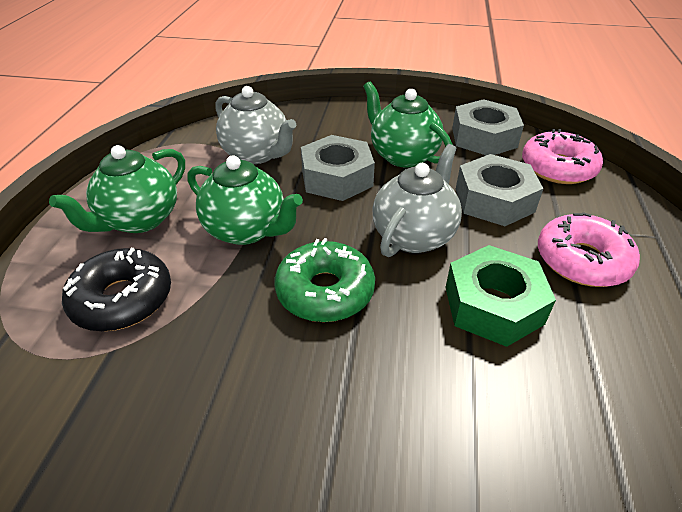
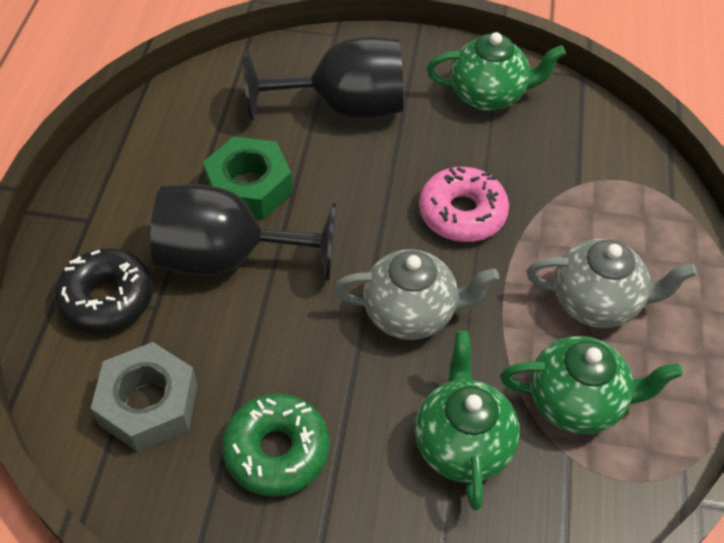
black goblet: none = 0 -> [150,184,337,281] [244,37,404,120] = 2
grey nut: [301,135,375,201] [452,99,524,155] [456,154,544,226] = 3 -> [91,342,198,452] = 1
pink donut: [522,129,603,184] [538,212,640,287] = 2 -> [419,167,509,242] = 1

